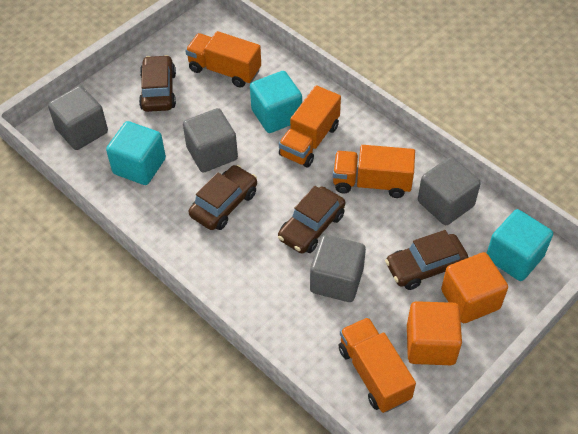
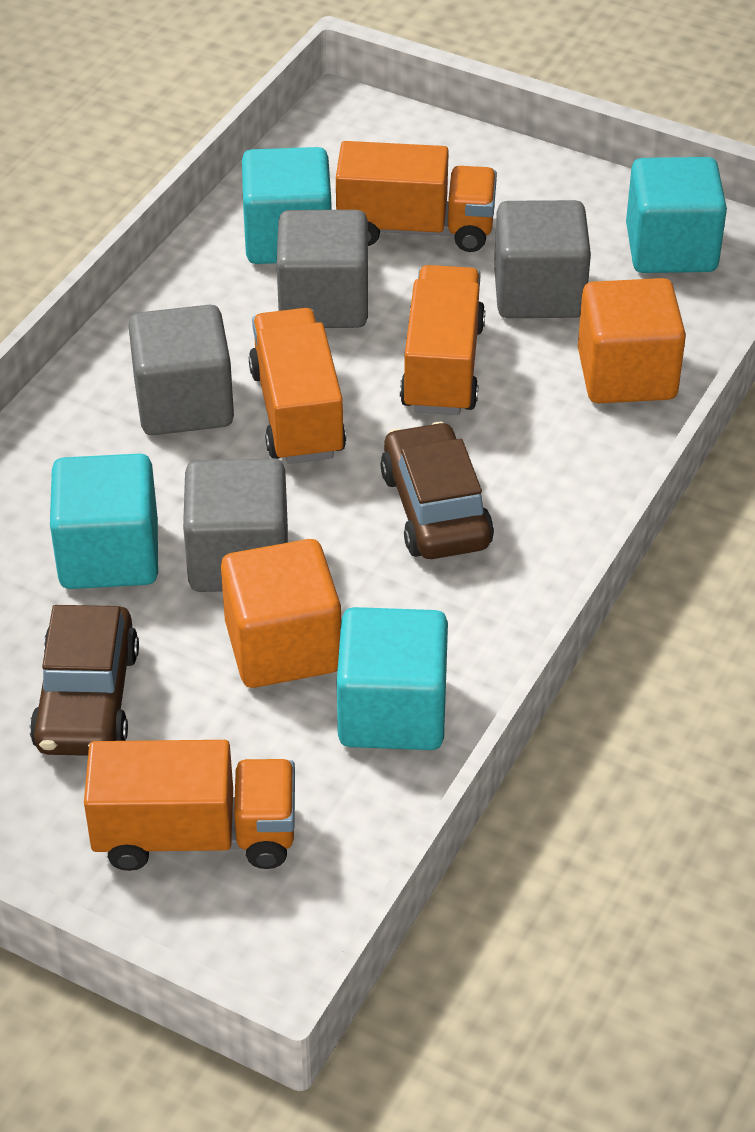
brown car: [139,55,176,112] [189,165,257,230] [278,186,345,253] [385,230,468,290] = 4 -> [30,605,139,756] [380,422,494,559] = 2
turquoise cube: [106,121,166,185] [250,71,302,133] [487,209,553,281] = 3 -> [50,454,158,589] [242,147,332,264] [337,607,448,750] [626,157,727,273] = 4

